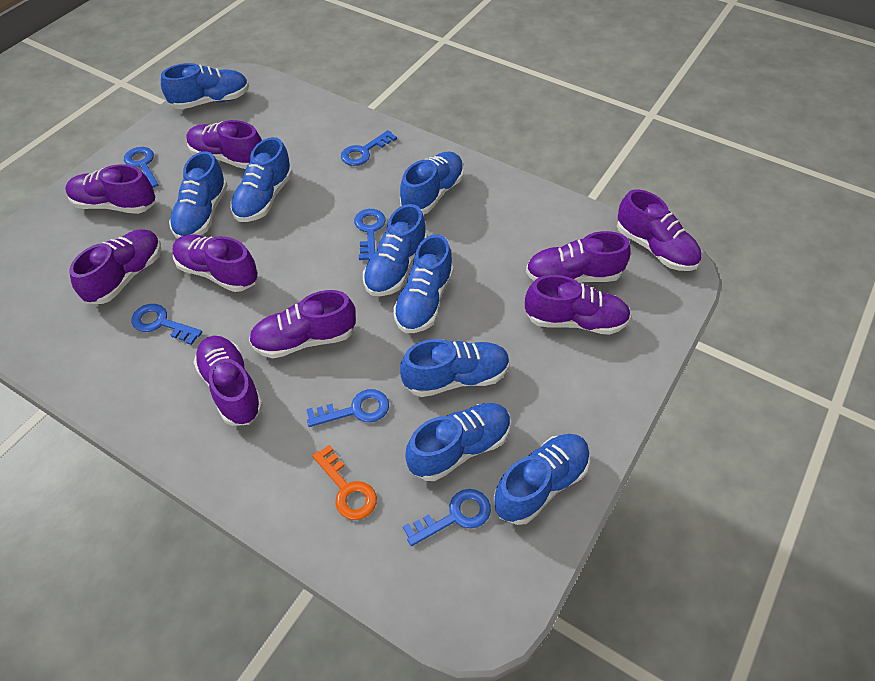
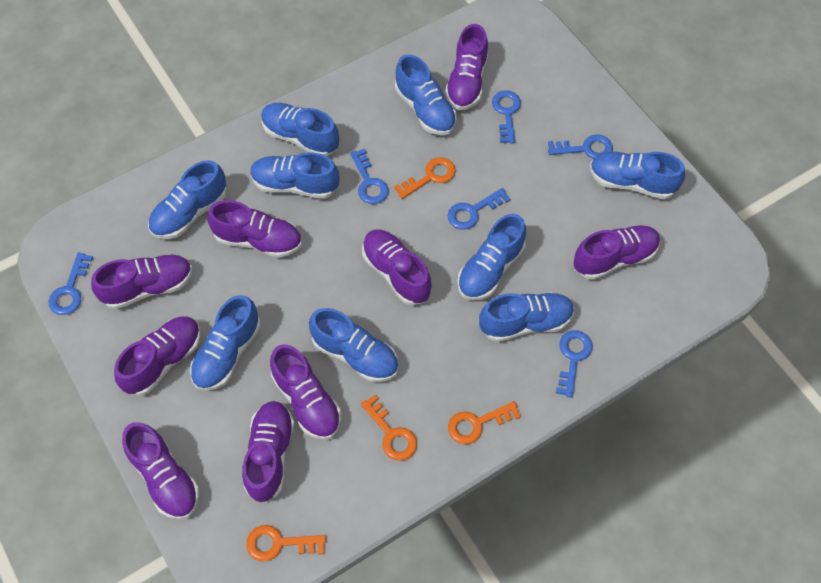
orange key: [312,445,377,520] = 1 -> [246,525,326,562] [361,395,417,461] [394,157,456,199] [448,401,521,444] = 4

